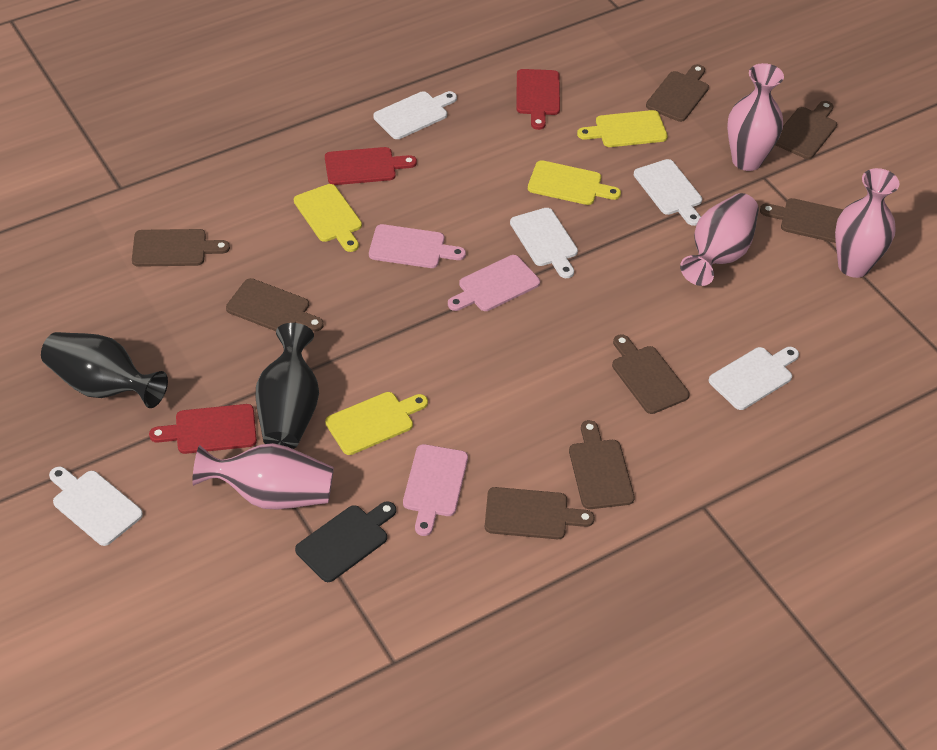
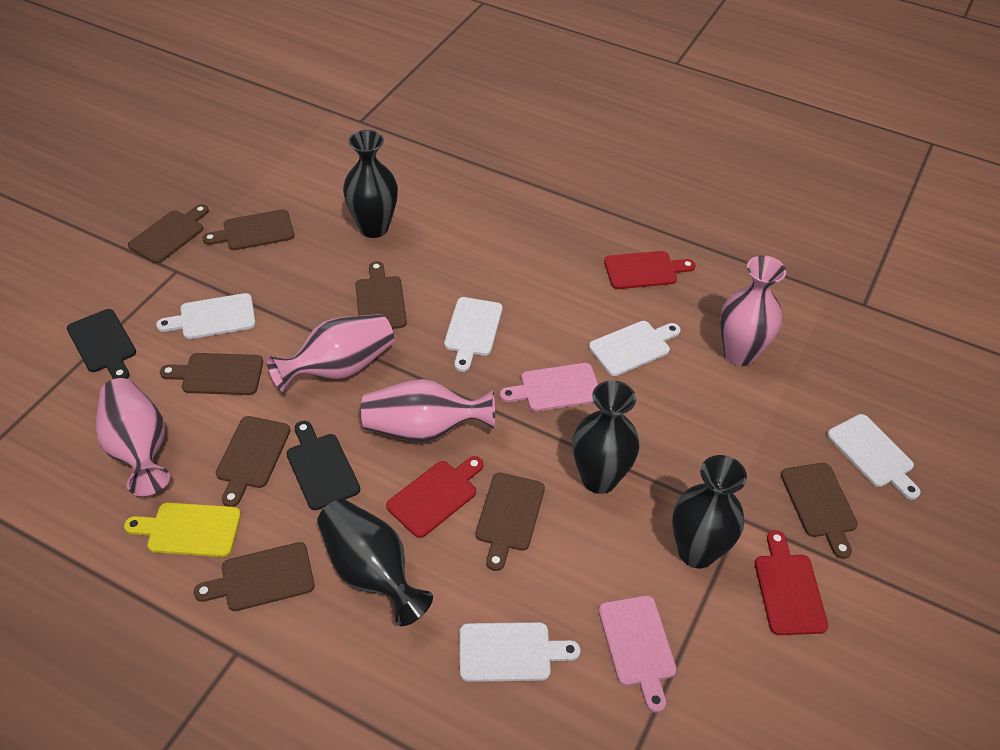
black cutting board: [295,501,396,582] = 1 -> [67,309,136,379] [286,421,360,510] = 2
black vase: [41,332,168,408] [255,323,319,449] = 2 -> [317,499,433,626] [343,130,398,238] [573,380,639,494] [672,455,747,568] = 4
pink cutting board: [369,224,466,268] [403,444,468,536] [448,255,540,311] = 3 -> [500,363,598,412] [599,595,677,712] = 2
yellow cutting board: [294,184,362,252] [325,392,428,455] [528,160,621,205] [577,110,668,147] = 4 -> [124,502,241,557] = 1

